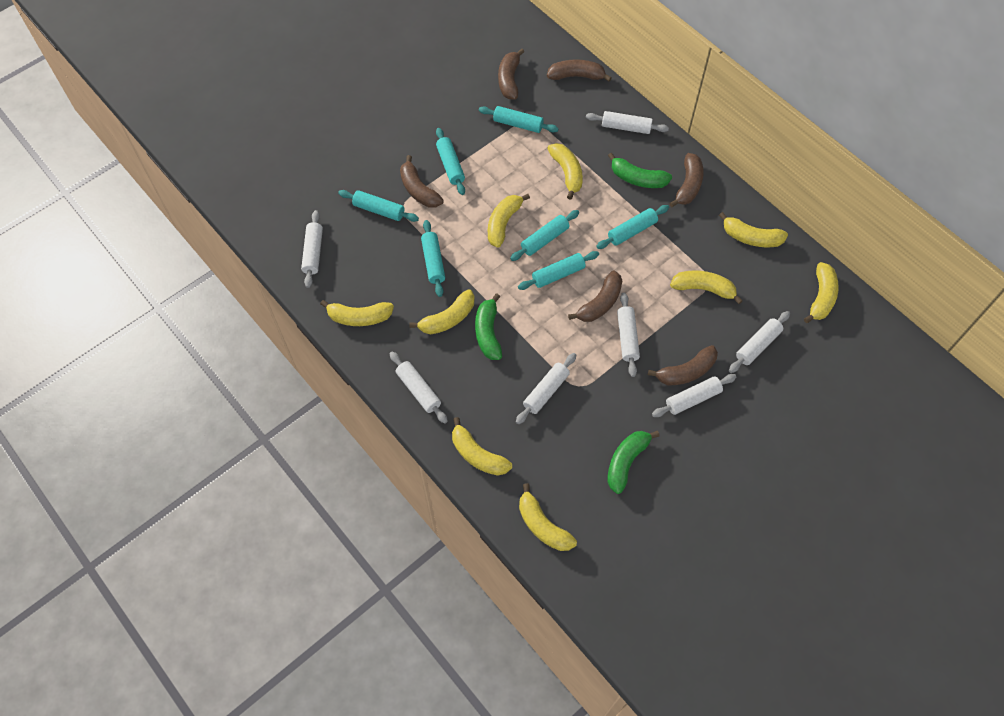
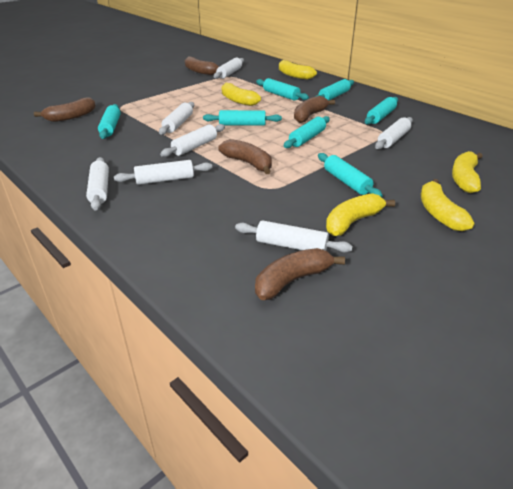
brown banana: [400,155,444,208] [498,48,524,100] [547,59,612,82] [568,271,622,322] [648,345,718,386] [669,153,704,207] = 6 -> [34,97,96,122] [185,56,219,75] [218,139,272,174] [255,248,345,300] [294,96,335,123] = 5
green banana: [475,293,502,360] [607,431,660,494] [608,153,672,188] = 3 -> none = 0
yellow banana: [320,300,394,326] [409,289,475,334] [452,417,512,476] [488,194,530,248] [519,483,577,551] [547,143,583,200] [670,271,743,304] [719,212,788,247] [804,262,839,323] = 9 -> [221,83,261,106] [279,60,317,80] [326,193,395,236] [421,179,475,231] [452,151,483,193] = 5

